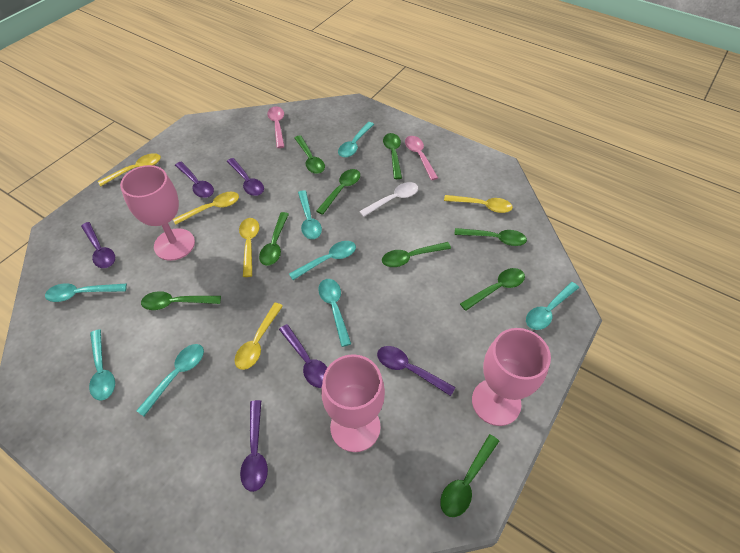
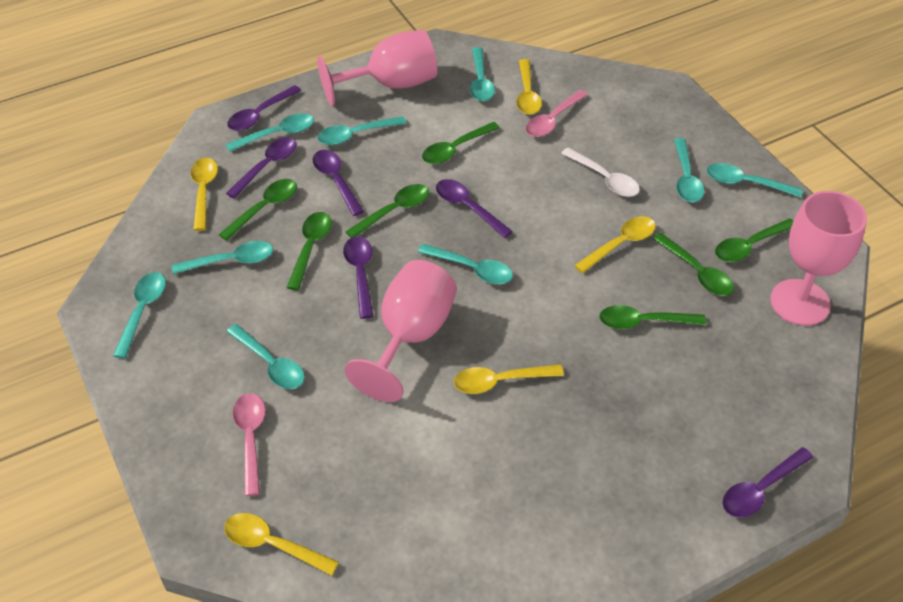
green spoon: [141,291,221,310] [259,212,289,266] [294,135,325,174] [316,169,360,215] [382,242,451,267] [383,133,402,179] [440,434,499,517] [454,228,527,246] [460,268,525,311] = 9 -> [219,179,297,241] [287,212,332,290] [346,184,429,238] [422,122,500,164] [599,305,706,329] [653,233,734,296] [715,218,793,262] = 7
turquoise spoon: [45,283,127,302] [89,329,115,401] [136,344,204,416] [289,241,356,280] [298,190,322,239] [318,279,351,347] [338,122,374,158] [526,282,579,330] = 8 -> [113,272,166,359] [172,241,273,274] [226,113,314,152] [226,324,305,389] [317,116,406,145] [418,244,513,284] [470,47,495,101] [674,138,704,202] [706,163,803,197] = 9

